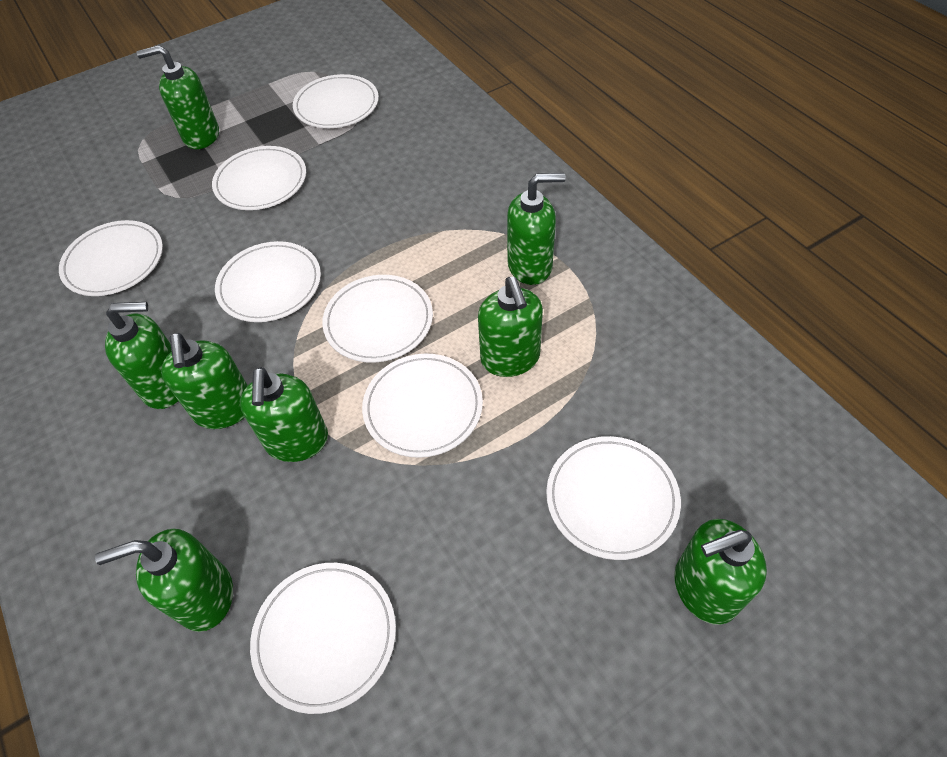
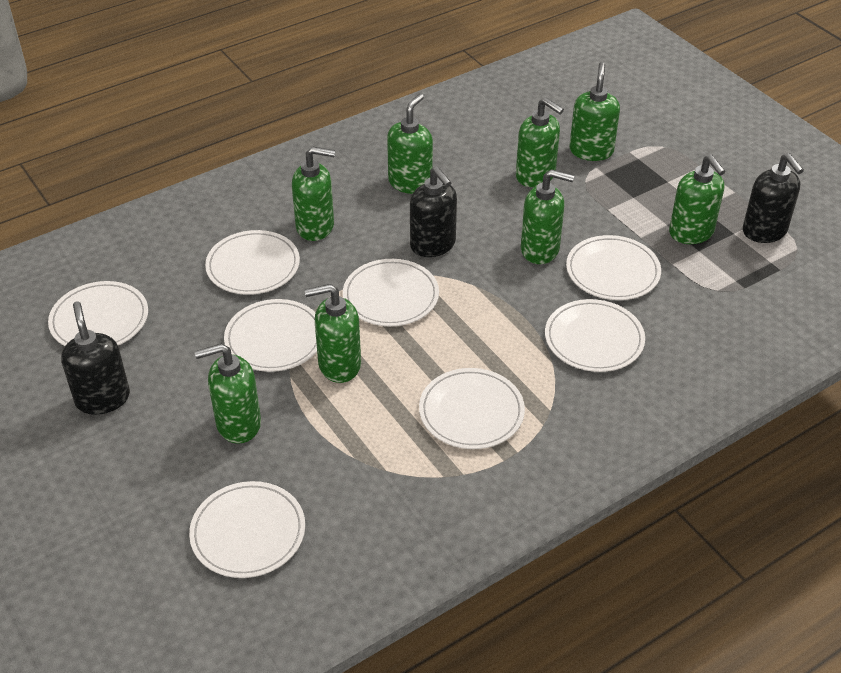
black soap dispenser: none = 0 -> [61,302,130,415] [410,166,457,257] [743,153,804,243] = 3

